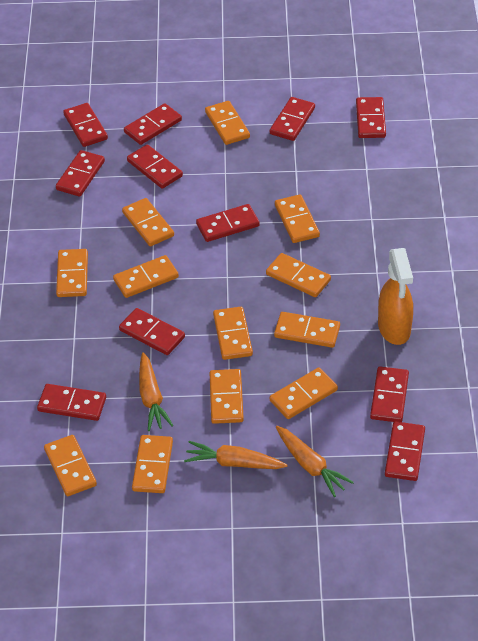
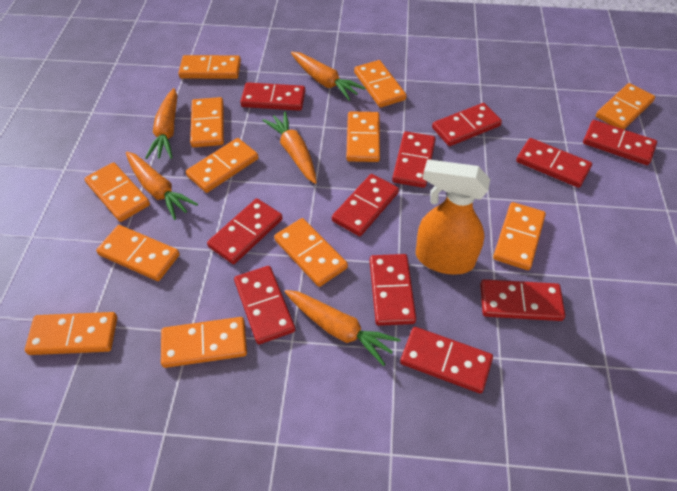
orange carrot: [139,352,174,431] [184,441,288,469] [276,426,354,497] = 3 -> [126,152,198,220] [145,88,177,159] [262,112,317,184] [285,290,401,366] [291,52,365,101] = 5

